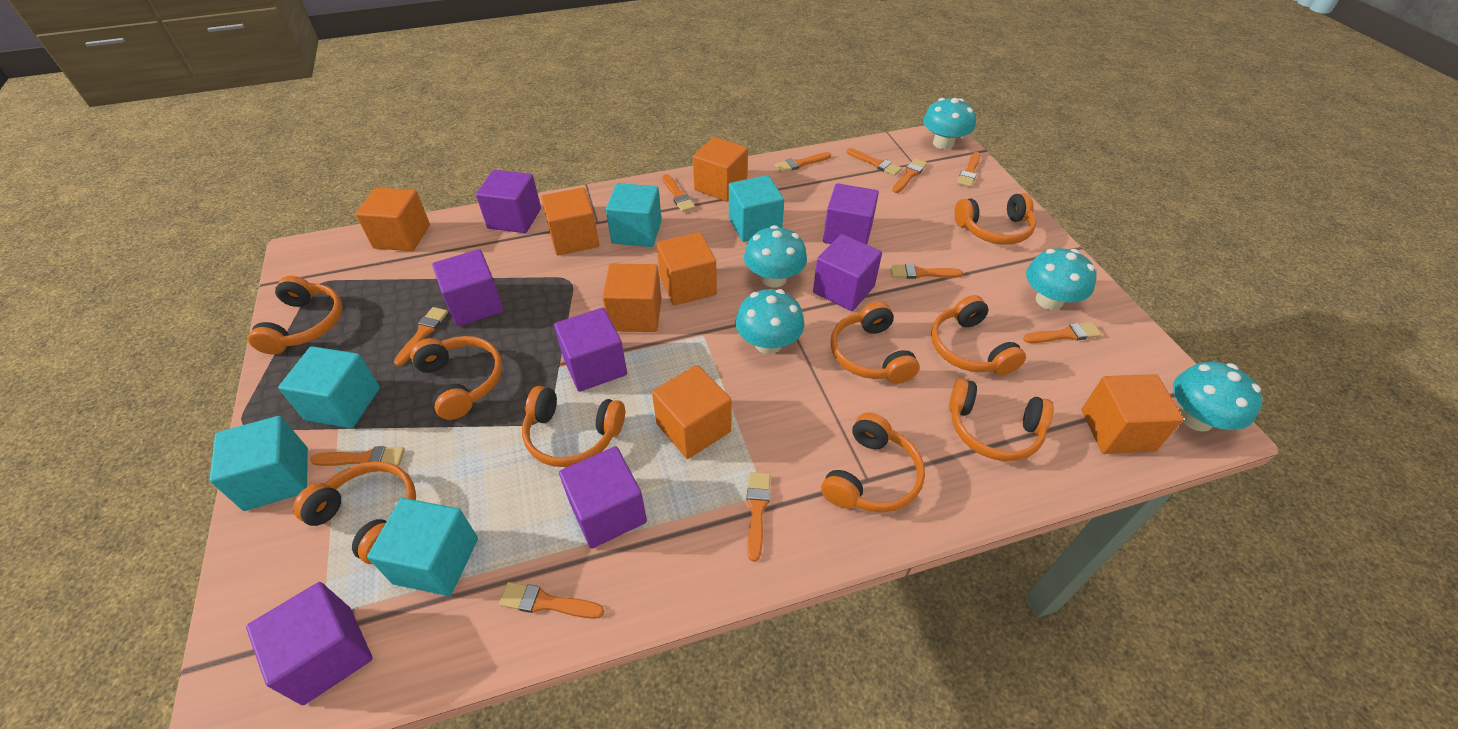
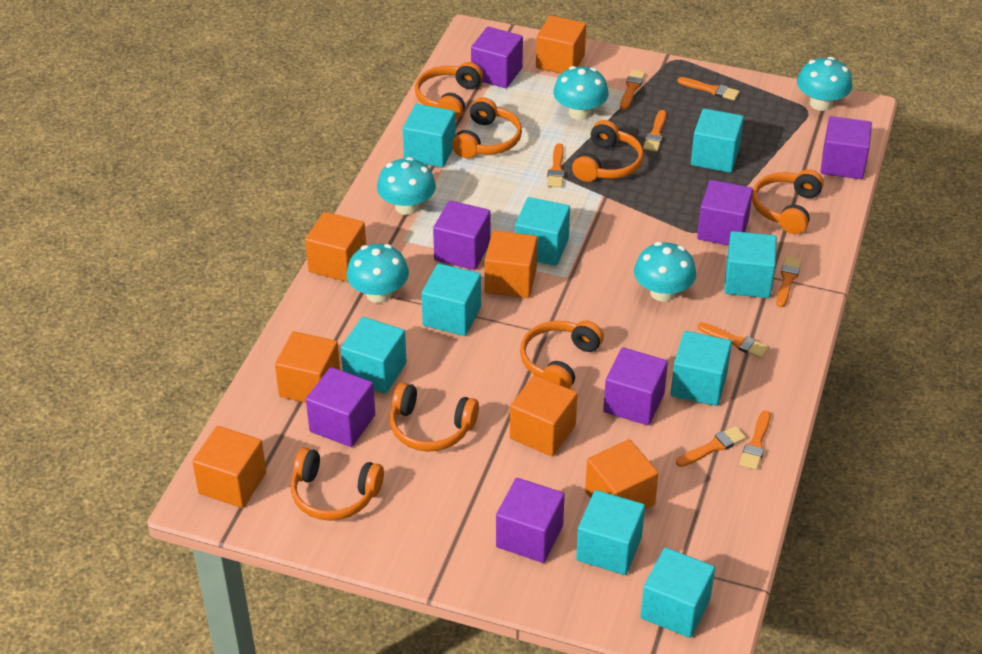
orange brush: [310,446,405,466] [394,307,448,366] [499,582,604,619] [662,174,695,212] [746,472,770,562] [775,152,831,173] [847,148,902,176] [890,264,963,279] [892,158,927,193] [957,152,981,187] [1023,322,1101,343] = 11 -> [547,143,564,188] [620,69,645,110] [643,110,666,152] [676,426,746,467] [678,77,740,100] [698,322,769,358] [739,410,771,470] [776,256,802,307] = 8
orange headphones: [248,276,342,355] [293,461,416,564] [410,336,502,420] [522,386,625,467] [821,412,925,513] [830,302,920,384] [931,295,1026,375] [949,378,1054,461] [954,193,1036,245] = 9 -> [291,448,384,521] [390,382,479,451] [415,62,483,120] [452,97,522,158] [520,320,604,389] [572,120,644,182] [752,169,824,234] = 7
turquoise cube: [209,416,308,511] [278,346,380,428] [367,498,478,596] [606,183,662,247] [729,175,784,242] = 5 -> [341,317,407,394] [403,104,456,168] [421,263,481,336] [515,197,570,266] [576,490,645,575] [640,547,715,638] [671,331,732,406] [691,108,744,173] [724,231,777,298] = 9

